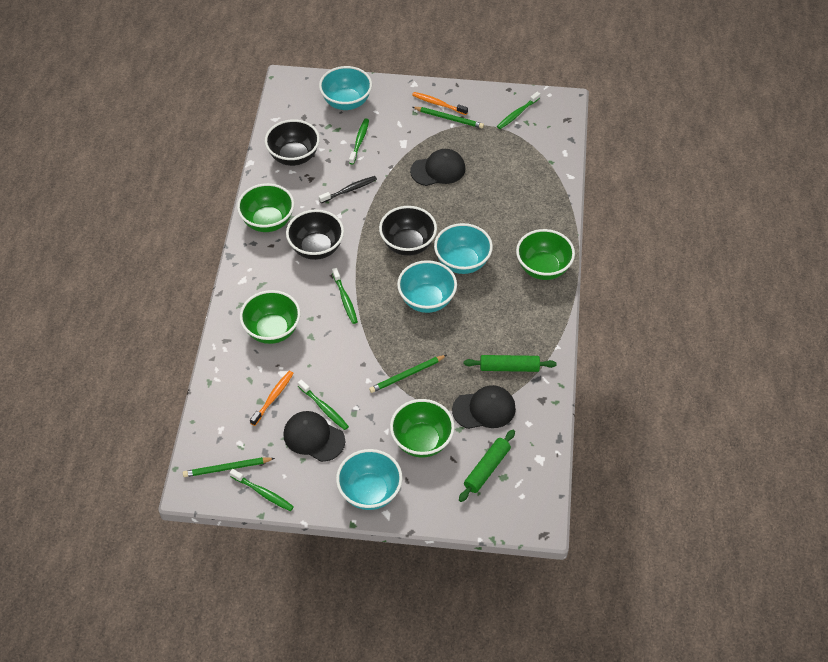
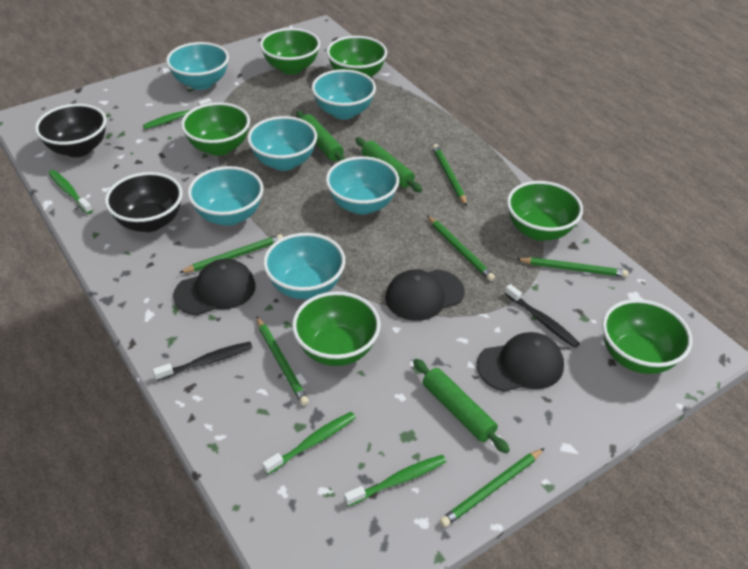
black bowl: [265,119,320,166] [286,209,344,260] [379,206,437,256] = 3 -> [35,104,106,157] [105,172,183,232] = 2
black toothbrush: [319,176,377,203] = 1 -> [153,342,253,381] [504,284,580,348] = 2
green bowl: [237,183,294,232] [240,290,301,344] [390,399,455,458] [516,229,575,280] = 4 -> [181,102,250,156] [260,28,320,74] [292,291,381,366] [326,36,387,77] [507,181,583,241] [602,299,692,374] = 6
green pencil: [183,457,275,477] [369,355,447,393] [413,107,484,128] = 3 -> [179,234,283,273] [256,316,309,406] [427,215,495,281] [432,144,467,206] [439,448,544,527] [517,257,628,277] = 6
green rolling pin: [459,430,515,502] [464,355,557,372] = 2 -> [296,111,346,161] [355,137,422,192] [413,359,510,454] = 3
green toothbrush: [230,469,294,511] [298,380,349,430] [332,268,358,324] [349,119,369,165] [497,92,540,129] = 5 -> [48,170,93,214] [143,98,212,129] [262,412,356,475] [344,455,446,506] = 4
orange toothbrush: [250,371,294,426] [412,92,468,115] = 2 -> none = 0
turquoise bowl: [319,66,372,110] [336,449,402,510] [397,260,457,313] [434,223,493,274] = 4 -> [166,42,229,90] [188,166,264,226] [247,116,317,171] [263,233,345,299] [312,69,376,119] [326,156,399,214] = 6

